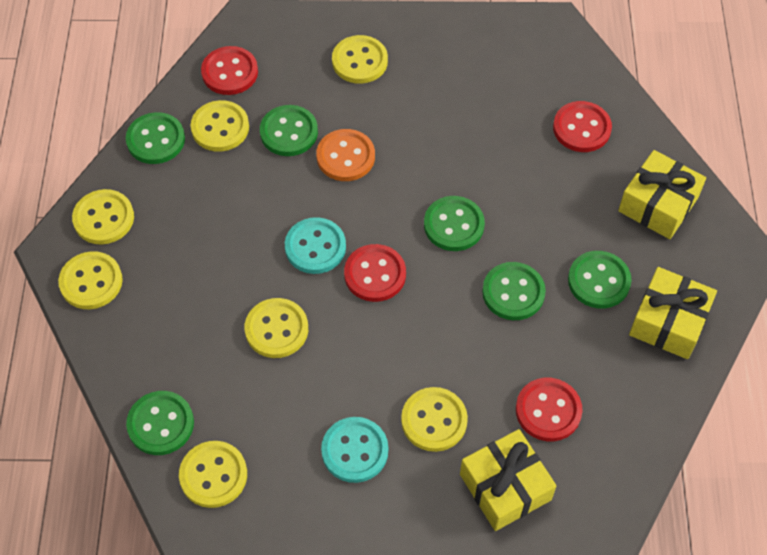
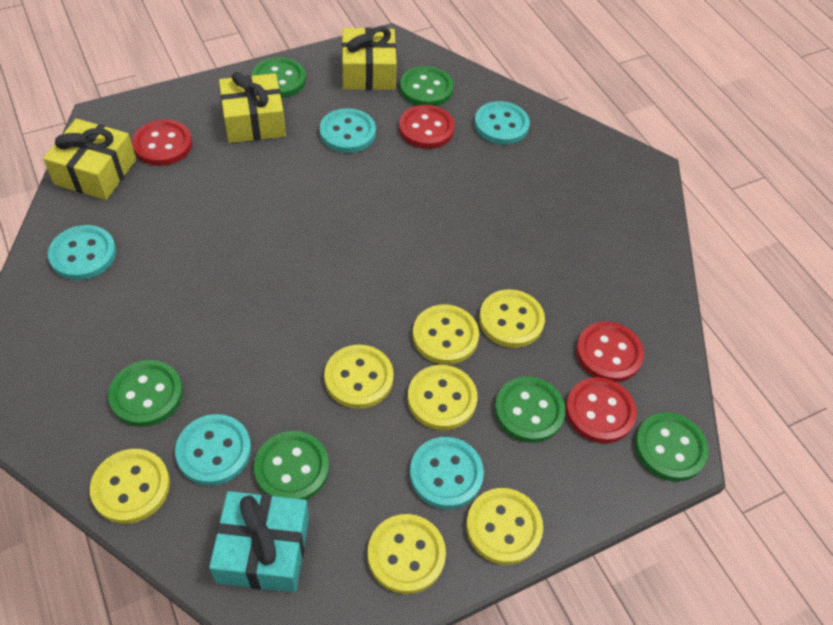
orange button: [316,129,375,181] = 1 -> none = 0
turquoise button: [285,217,346,274] [321,417,388,483] = 2 -> [48,225,116,280] [175,414,251,486] [320,108,376,153] [410,437,484,509] [474,101,530,145] = 5
turquoise gift: none = 0 -> [209,491,309,593] = 1

